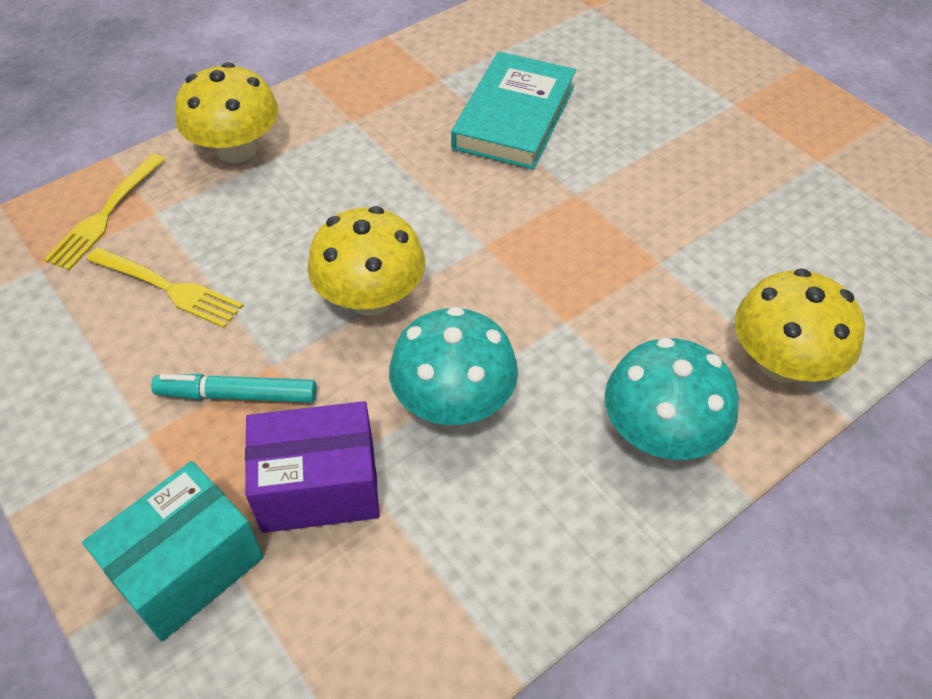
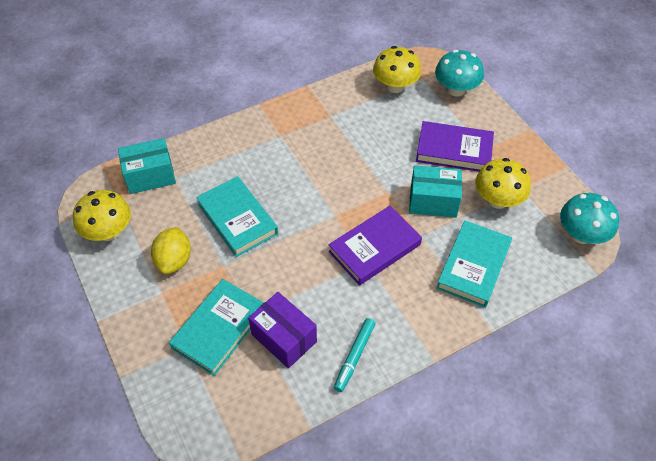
purple book: none = 0 -> [329,206,422,286] [416,121,494,172] = 2
turquoise book: [451,52,576,170] = 1 -> [169,279,264,376] [196,176,278,257] [436,221,512,308] = 3
turquoise box: [82,461,264,641] = 1 -> [118,138,176,194] [409,165,462,218] = 2
yellow fork: [44,154,165,271] [87,247,244,328] = 2 -> none = 0
yellow lemon: none = 0 -> [151,227,191,274] = 1

